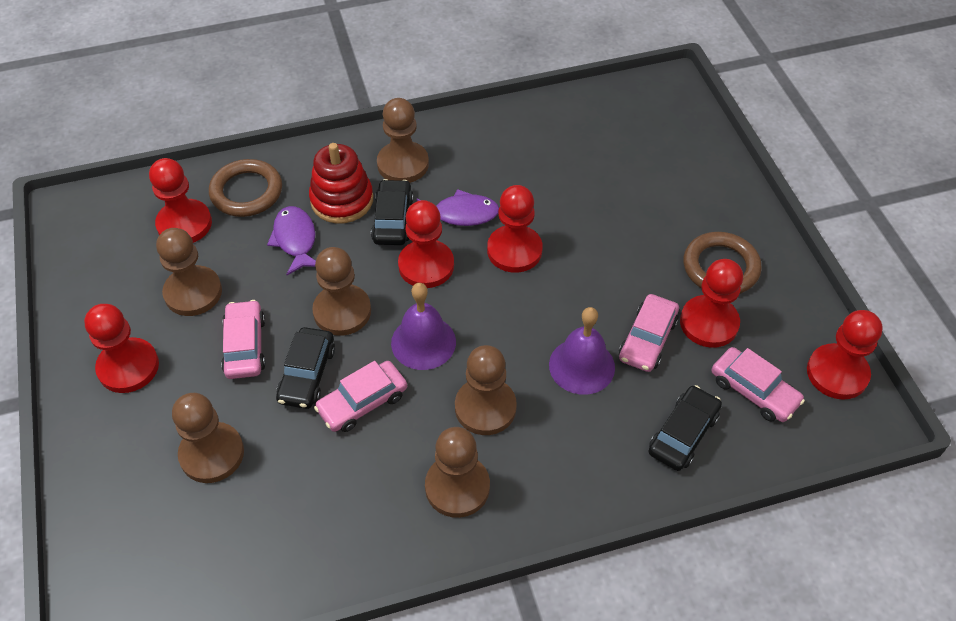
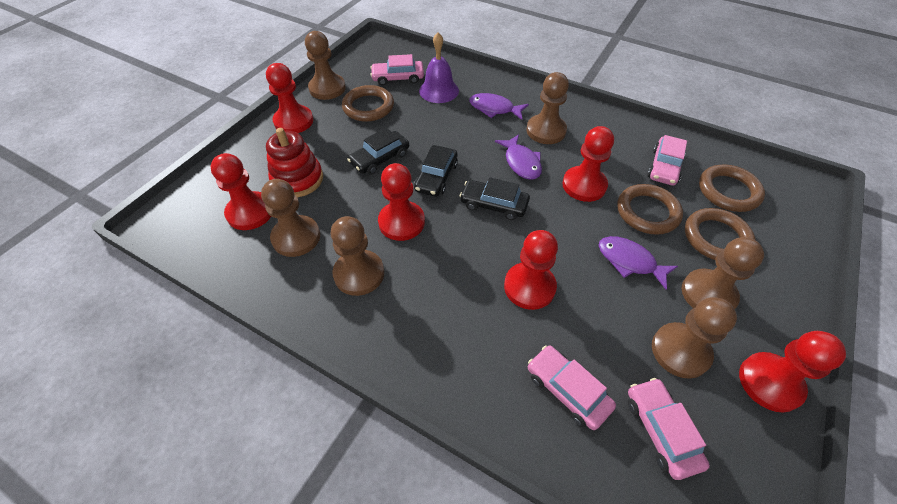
brown ring: [209,159,282,217] [684,232,762,294] = 2 -> [342,85,394,122] [617,184,683,235] [685,208,756,260] [699,165,765,212] = 4
purple bell: [391,283,456,370] [549,307,615,395] = 2 -> [419,32,459,103] = 1
purple fish: [267,206,316,275] [417,189,499,226] = 2 -> [469,93,529,120] [495,134,542,180] [599,236,678,290] = 3

